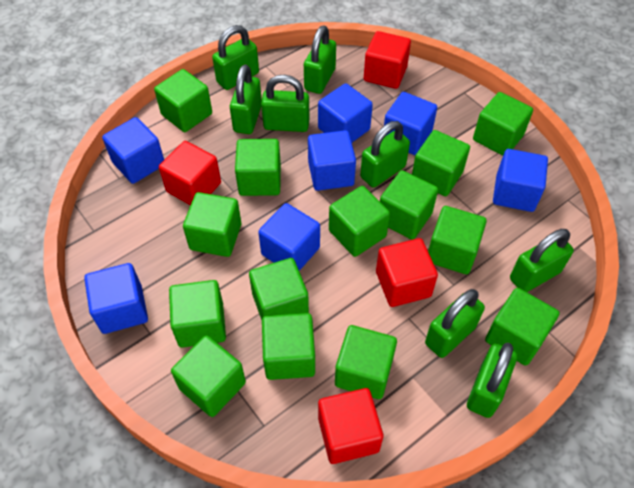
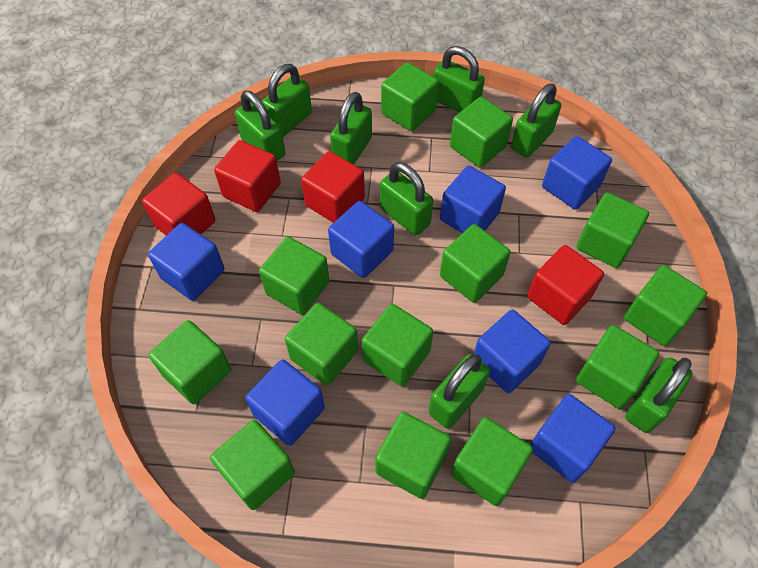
green cube: [154,69,212,132] [169,280,226,348] [171,336,246,417] [183,192,241,257] [235,139,281,196] [249,258,309,320] [262,313,315,380] [329,186,390,257] [335,325,397,399] [380,170,438,240] [412,130,470,196] [428,206,487,274] [473,92,533,156] [485,288,559,366] = 14 -> [149,320,231,404] [210,420,295,510] [259,237,329,315] [285,303,358,386] [362,304,433,387] [375,412,451,499] [381,62,439,131] [440,224,511,303] [450,97,513,168] [451,417,533,506] [576,325,659,409] [577,192,649,268] [624,265,707,346] = 13

